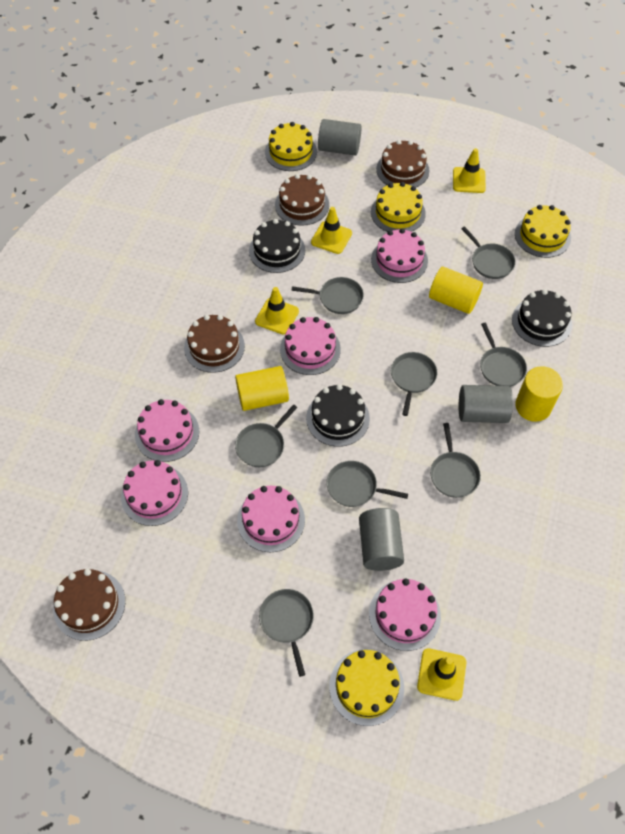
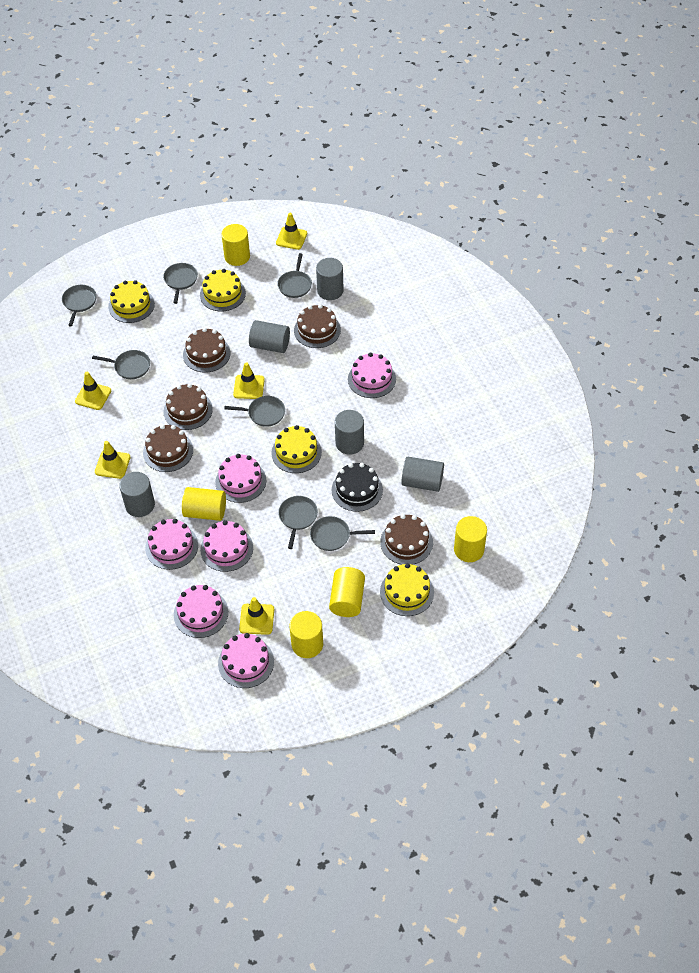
black cake: [249,219,305,273] [306,384,370,447] [512,289,572,347] = 3 -> [332,463,383,512] = 1
brown cake: [53,569,125,641] [184,315,245,373] [275,174,329,226] [376,140,429,187] = 4 -> [143,425,193,472] [163,384,213,430] [183,328,230,373] [294,304,341,348] [380,514,433,565] = 5
grey cylinder: [318,119,362,156] [359,508,404,571] [459,385,513,423] = 3 -> [119,472,155,517] [249,320,290,353] [316,258,344,300] [335,410,364,455] [401,457,444,492] = 5
grey pan: [235,404,298,467] [259,589,314,677] [291,277,364,314] [327,461,408,507] [391,352,437,416] [430,423,481,498] [461,227,516,279] [480,323,527,387] = 8 -> [62,285,97,326] [92,350,150,379] [163,263,198,304] [224,396,285,427] [277,253,312,298] [278,496,318,549] [310,516,375,551] = 7
yellow cylinder: [235,366,289,411] [429,266,483,314] [515,366,563,422] = 3 -> [182,487,226,521] [221,224,250,266] [289,611,323,658] [329,567,365,617] [454,516,487,562] = 5
yellow traffic cone: [255,287,299,335] [311,207,352,254] [417,648,466,701] [453,148,486,193] = 4 -> [75,372,111,410] [95,441,130,479] [233,362,265,399] [239,597,274,635] [276,213,307,250] = 5

